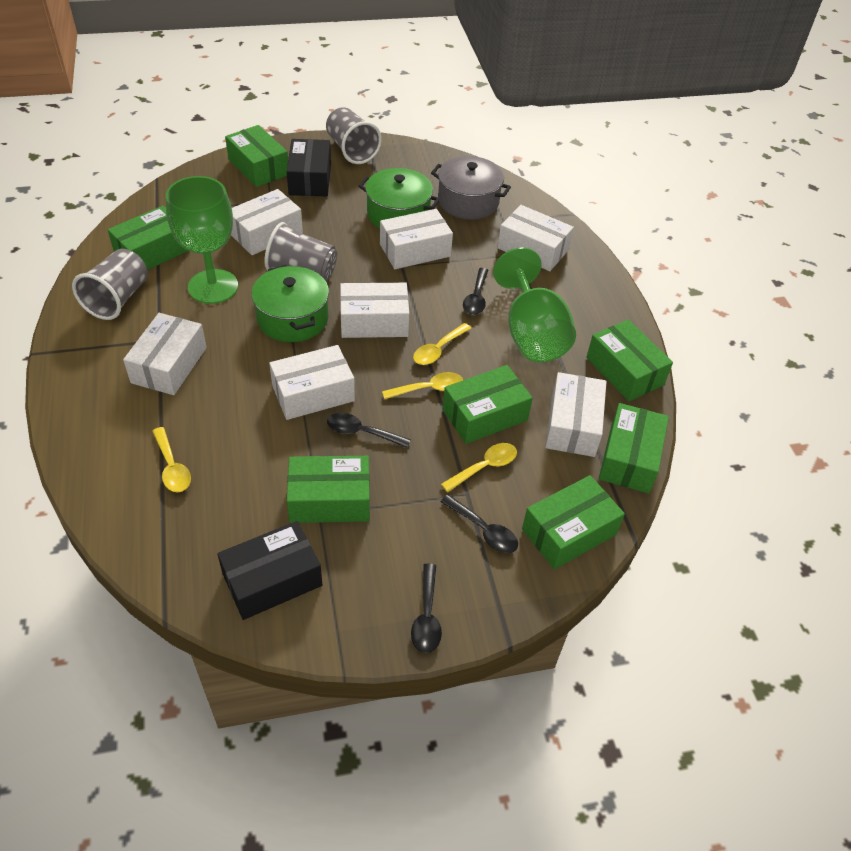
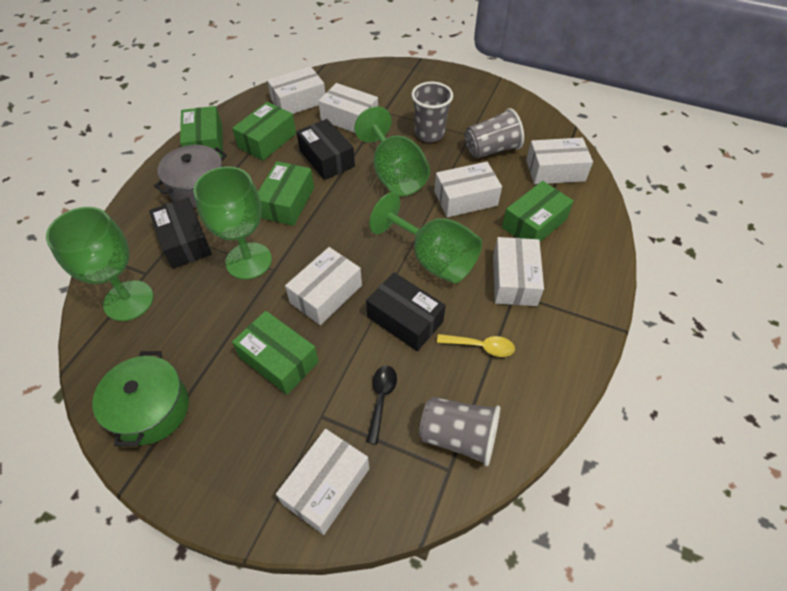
black box: [217,521,322,620] [287,139,331,196] = 2 -> [149,198,212,269] [296,119,355,180] [366,272,446,351] = 3
black spoon: [327,413,411,448] [411,564,442,653] [441,495,518,553] [463,268,488,315] = 4 -> [366,366,397,444] = 1
green box: [108,206,188,270] [225,125,288,187] [287,456,370,523] [442,365,533,444] [522,475,625,569] [586,320,673,401] [599,403,669,493] = 7 -> [180,106,223,157] [232,102,296,161] [232,311,319,395] [258,161,314,226] [502,181,574,242] = 5
green goblet: [166,176,238,304] [493,247,576,363] = 2 -> [46,207,154,321] [193,166,272,279] [354,106,430,196] [369,192,482,283] = 4
green pot: [251,265,329,342] [358,168,440,228] = 2 -> [92,351,189,446] = 1
yellow spoon: [152,427,191,492] [382,372,463,399] [413,323,472,365] [441,443,517,492] = 4 -> [437,334,515,357] = 1

